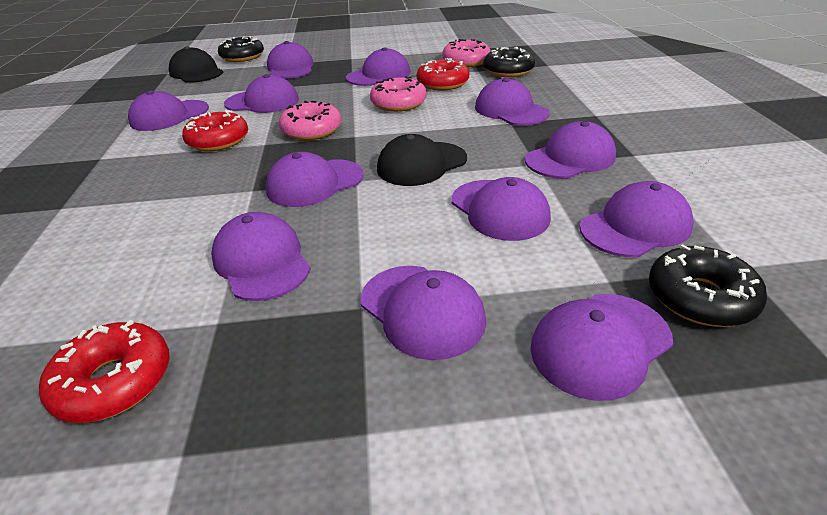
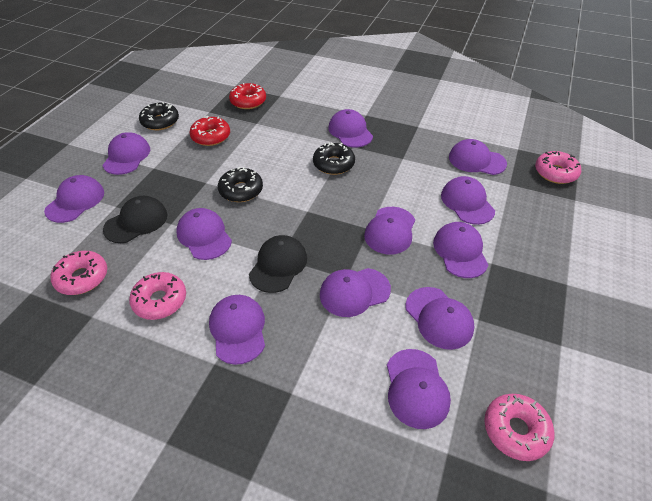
pink donut: [279,101,341,140] [370,76,427,112] [443,39,491,67] = 3 -> [51,251,107,295] [129,272,186,320] [484,394,554,461] [535,151,581,184] = 4
red donut: [39,320,169,423] [182,110,248,151] [417,58,469,90] = 3 -> [190,116,230,146] [229,83,266,109] = 2

